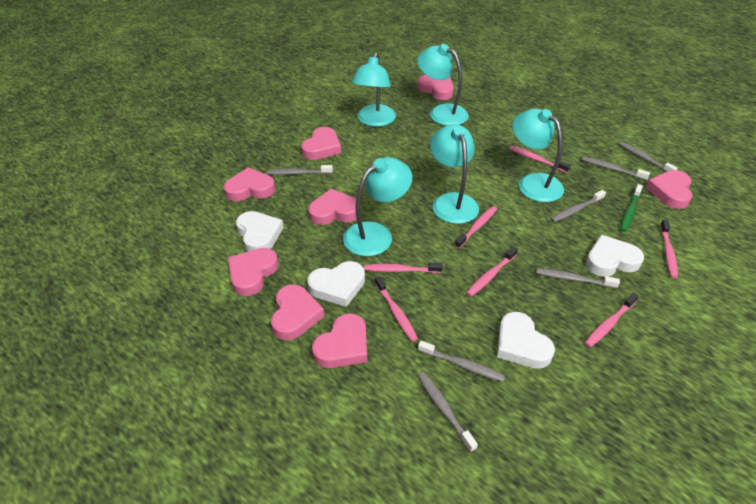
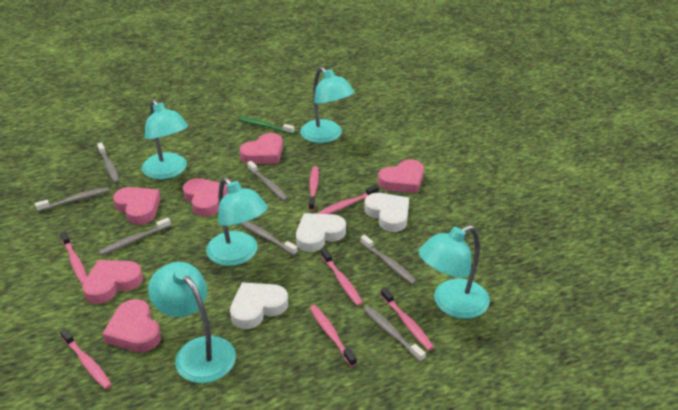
pink heart: [224,167,275,201] [228,248,278,296] [271,284,325,340] [301,127,341,160] [308,189,357,225] [312,313,367,368] [417,75,454,100] [646,170,693,209] = 8 -> [82,260,143,304] [102,299,161,352] [113,187,161,225] [183,178,228,217] [240,133,283,164] [378,159,424,193] = 6
white heart: [236,211,284,252] [307,261,365,307] [497,312,555,369] [586,235,644,277] = 4 -> [230,282,288,329] [296,213,346,252] [364,193,409,232] = 3

